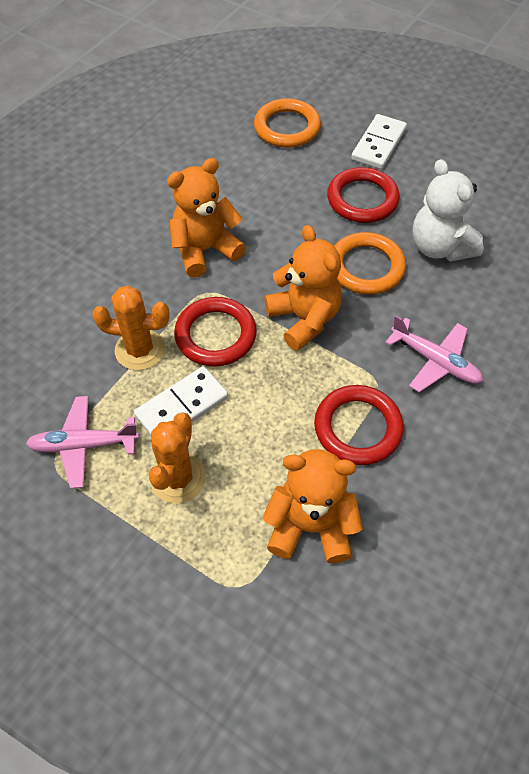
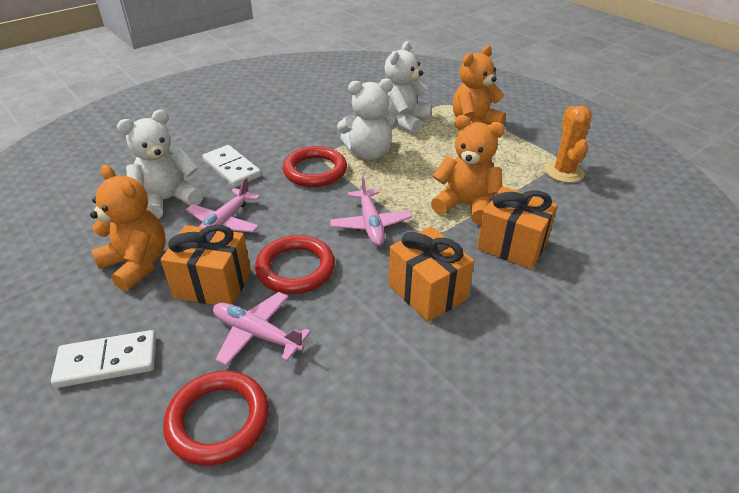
orange cactus: [92,286,170,370] [149,412,206,504] = 2 -> [545,105,592,183] = 1
orange gift: none = 0 -> [160,224,251,305] [388,226,474,322] [477,186,558,269] = 3
orange ring: [254,98,321,148] [334,232,406,295] = 2 -> none = 0
pink plane: [26,396,139,488] [385,315,483,392] = 2 -> [186,177,260,232] [213,292,311,366] [330,175,412,246] = 3
white teddy bear: [412,159,484,262] = 1 -> [117,110,203,219] [337,78,398,160] [385,41,432,134] = 3

